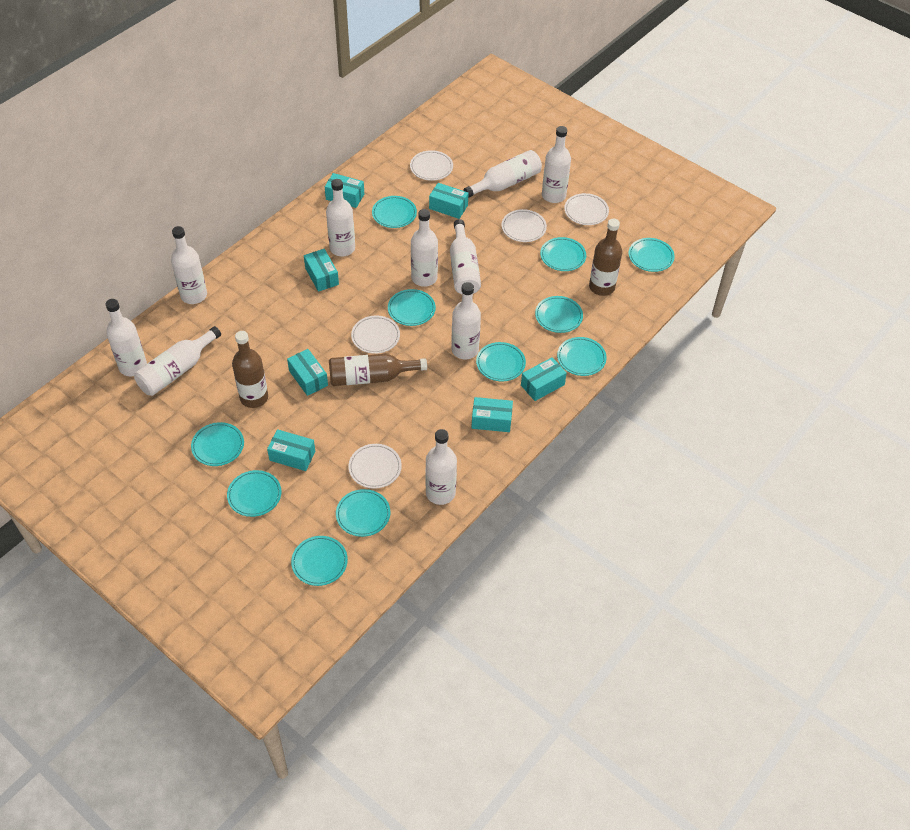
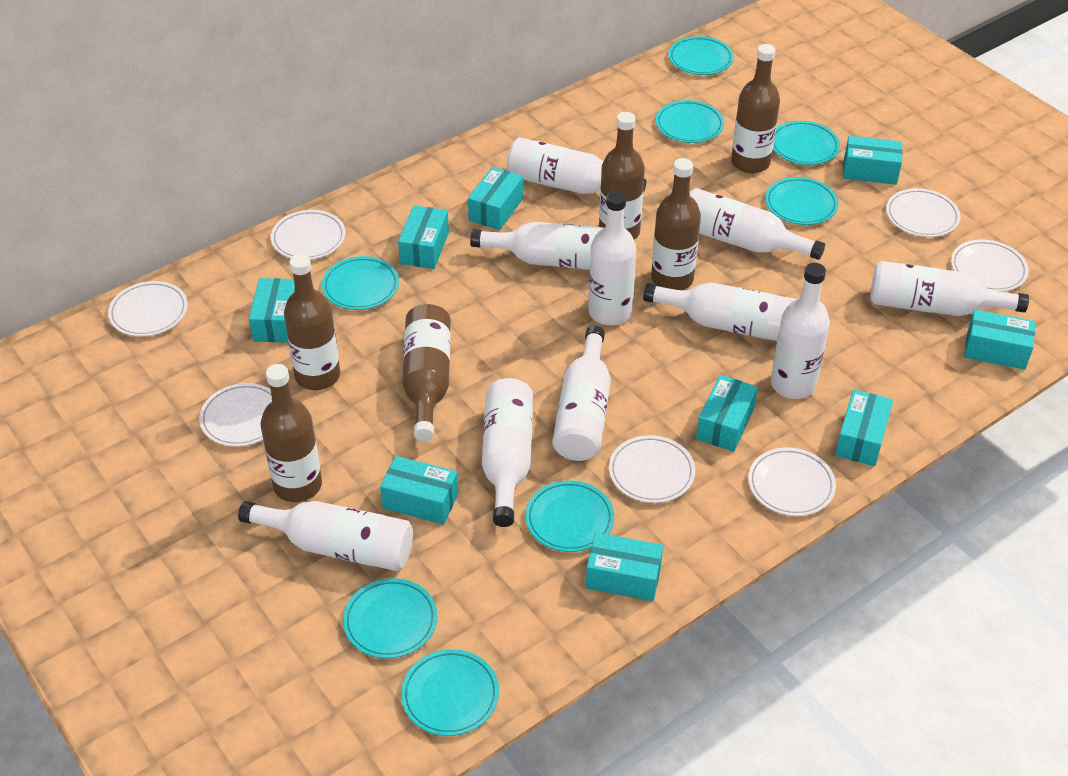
brown bottle: [232,331,268,408] [329,354,427,386] [589,219,622,296] = 3 -> [260,364,322,502] [284,254,340,390] [402,304,450,441] [599,112,645,240] [651,158,701,290] [731,44,780,173] = 6
turquoise box: [267,429,315,471] [287,349,328,396] [304,249,339,292] [325,173,364,208] [429,183,468,219] [471,397,513,432] [521,357,567,401] = 7 -> [249,278,295,343] [380,456,458,524] [398,205,449,269] [468,167,523,230] [586,533,663,601] [696,375,758,452] [835,389,893,466] [843,136,902,185] [964,310,1036,370] = 9
turquoise plate: [191,422,244,466] [227,470,281,517] [291,536,348,586] [336,489,390,537] [372,196,417,228] [388,289,436,326] [476,342,526,381] [535,296,583,333] [540,237,586,271] [557,337,607,376] [629,238,675,272] = 11 -> [322,256,399,310] [343,578,437,658] [401,649,499,736] [526,481,614,552] [656,100,724,143] [668,36,734,75] [765,177,838,225] [773,121,840,165] = 8
white plate: [348,444,402,489] [351,316,400,354] [410,150,453,181] [502,209,547,242] [564,193,609,225] = 5 -> [108,281,188,337] [199,383,272,447] [271,210,345,260] [609,435,695,503] [748,447,836,516] [886,188,960,237] [951,239,1029,292] = 7

